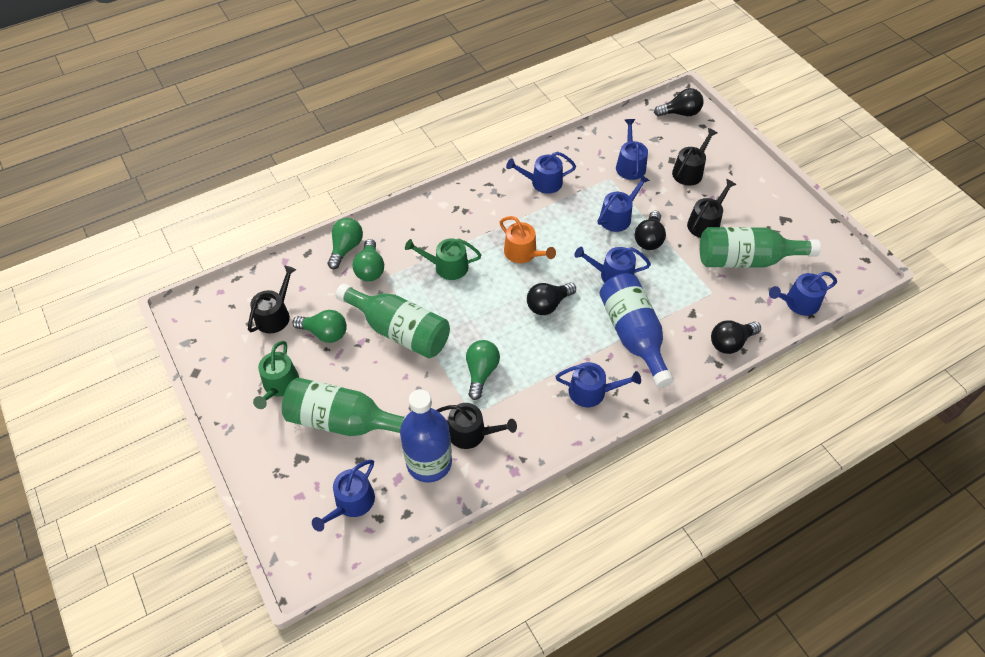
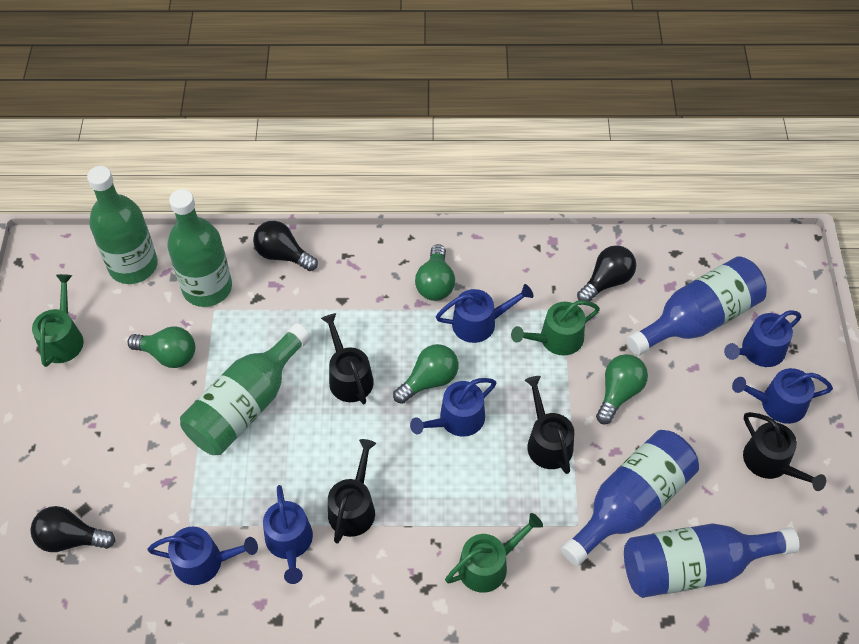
black light bulb: [527,283,576,315] [635,211,666,250] [654,88,704,117] [711,320,761,354] = 4 -> [30,506,115,552] [253,221,318,271] [577,245,636,302] = 3
blue bottle: [400,389,452,483] [599,273,674,388] = 2 -> [561,430,699,566] [624,523,800,598] [626,256,767,356] = 3
blue watering can: [312,460,375,532] [506,152,576,194] [555,362,641,407] [575,247,651,283] [598,175,650,232] [616,119,648,180] [769,272,837,316] = 7 -> [147,527,258,585] [263,485,313,584] [410,378,496,437] [436,284,534,343] [724,310,801,367] [732,368,833,424] = 6
green watering can: [253,341,299,409] [405,238,481,280] = 2 -> [32,274,84,367] [445,513,543,593] [511,300,600,356] = 3
orange watering can: [500,216,556,263] = 1 -> none = 0

